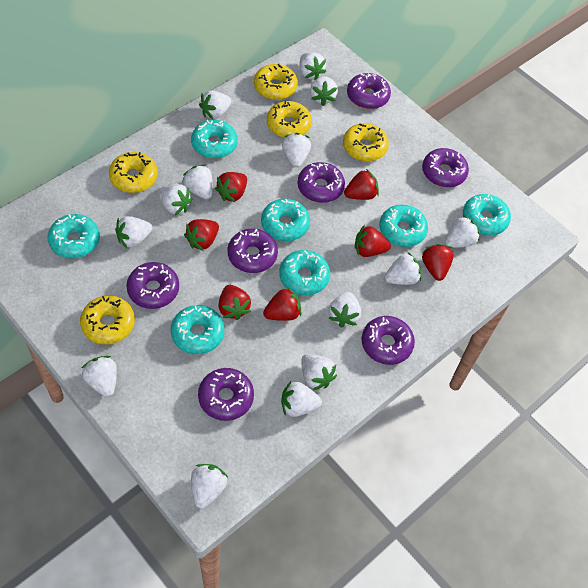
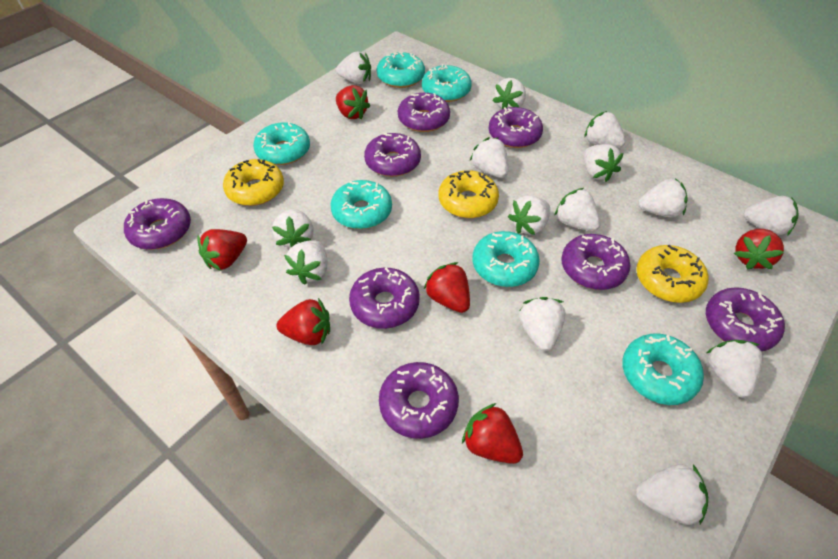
purple donut: [126,262,179,309] [198,368,254,421] [228,229,278,273] [298,162,345,203] [347,73,391,109] [361,316,415,365] [422,148,469,187] = 7 -> [124,198,191,250] [349,267,420,329] [364,133,421,177] [379,362,459,439] [398,93,450,132] [488,107,543,148] [561,234,631,290] [706,287,785,351] = 8
red strawberry: [184,219,219,251] [215,172,247,202] [219,285,251,320] [263,287,302,321] [344,169,379,200] [355,225,391,257] [422,244,454,281] = 7 -> [197,229,247,271] [277,298,330,345] [336,85,370,119] [424,262,470,313] [462,403,523,464] [734,229,784,270] = 6
turquoise donut: [48,214,100,258] [171,305,225,354] [191,120,238,159] [261,199,310,241] [279,250,330,295] [379,204,428,247] [463,194,511,235] = 7 -> [253,122,310,165] [330,180,392,229] [377,52,425,88] [422,64,472,102] [473,231,540,287] [622,334,704,405] = 6
yellow donut: [80,295,135,345] [109,152,158,193] [254,64,298,100] [267,101,312,138] [343,123,389,161] = 5 -> [223,159,284,206] [438,170,499,218] [636,245,708,303] = 3

